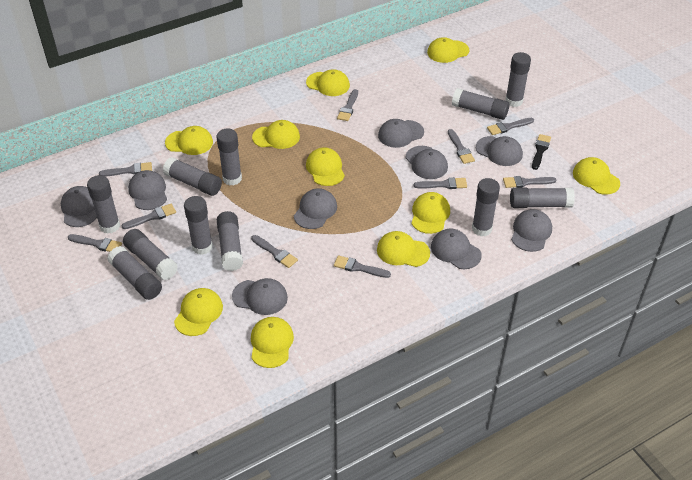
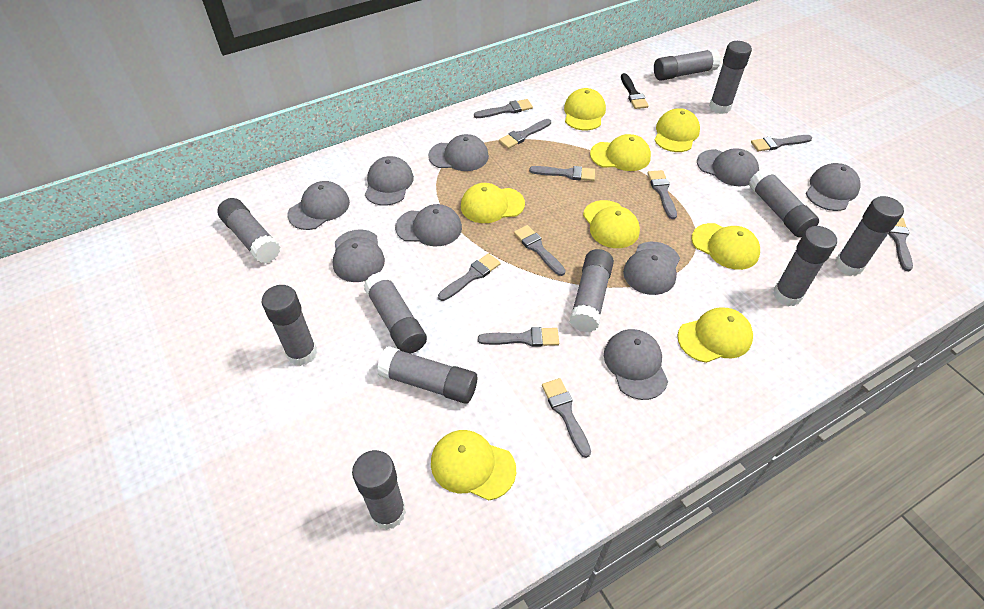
yellow cap: [165,126,213,155] [174,288,223,336] [251,317,294,368] [252,120,300,149] [306,69,350,96] [306,147,345,186] [377,231,430,267] [411,192,450,234] [427,37,469,63] [573,157,620,195] = 10 -> [431,430,516,501] [461,183,525,223] [564,88,606,130] [583,200,640,248] [590,134,651,171] [654,108,700,152] [677,307,753,363] [692,223,760,270] = 8

